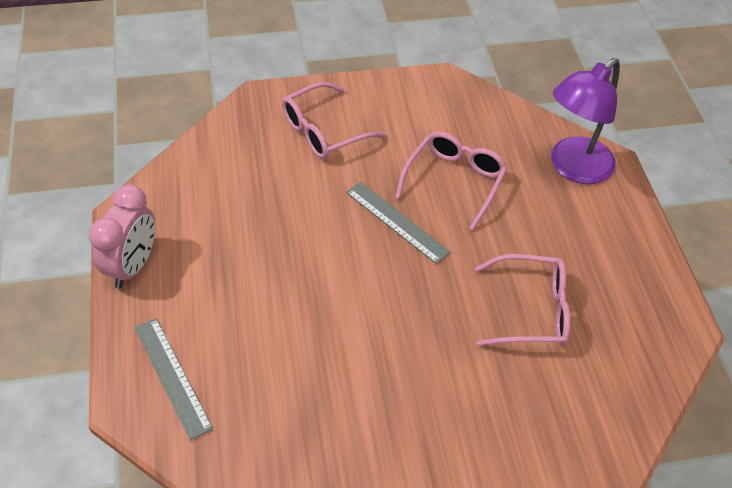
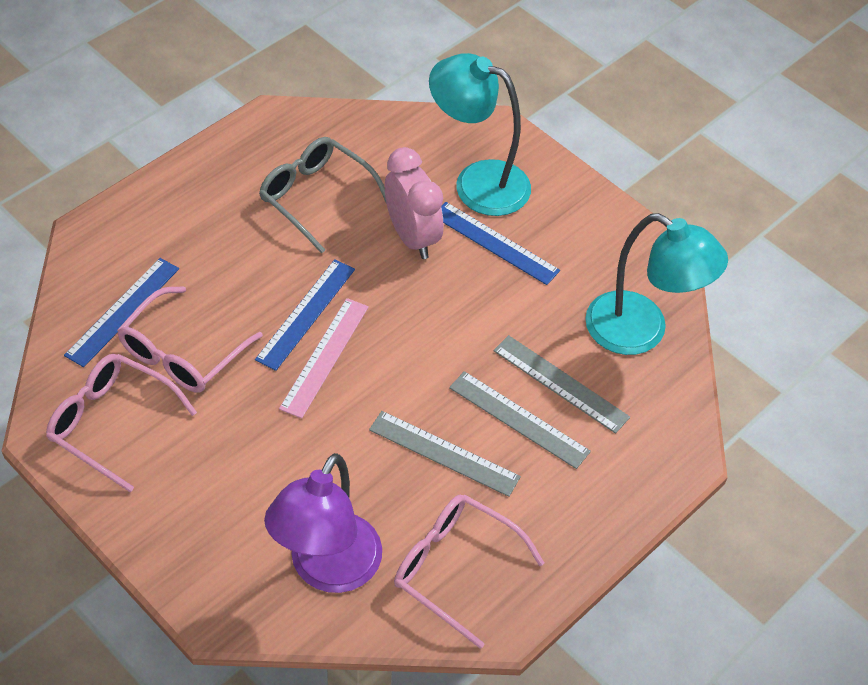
blue ruler: none = 0 -> [64,258,179,367] [255,259,355,371] [441,202,560,285] = 3
grey glasses: none = 0 -> [259,137,386,254] = 1
grey ruler: [135,318,213,440] [346,182,451,264] = 2 -> [369,411,521,497] [449,371,591,469] [493,335,630,434] = 3
pink ruler: none = 0 -> [279,298,369,419] = 1
turquoise lamp: none = 0 -> [429,53,531,216] [585,213,728,355] = 2

